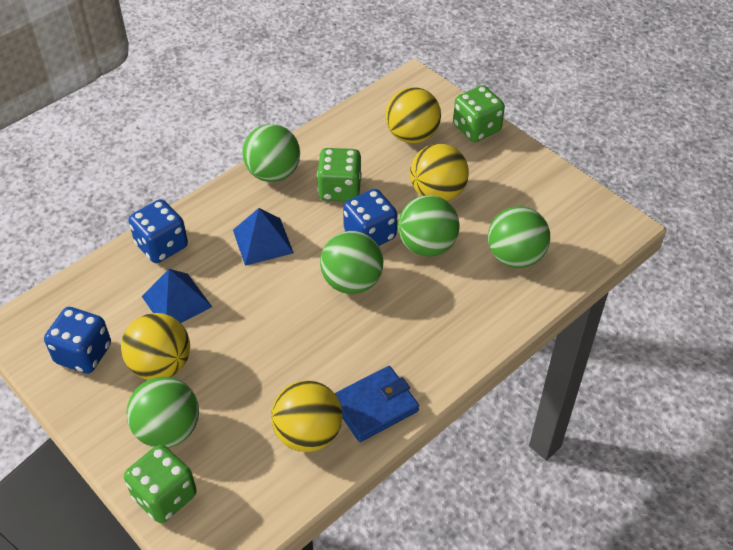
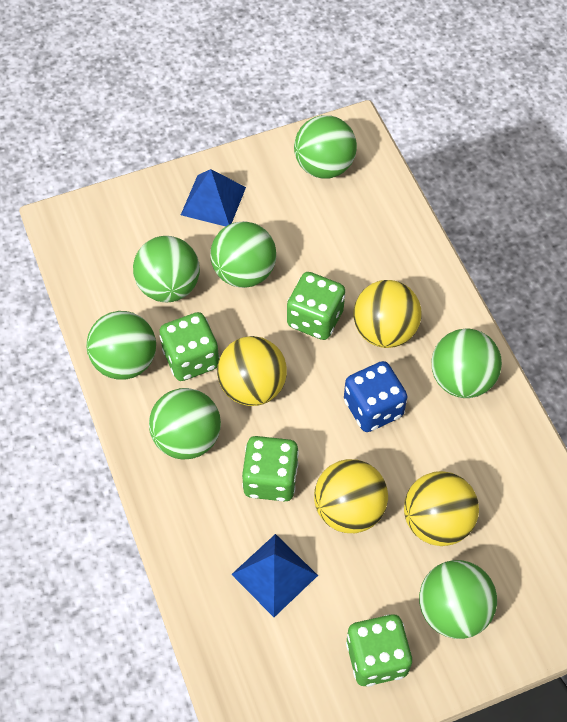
blue dice: [44,307,111,374] [129,199,188,263] [343,189,397,246] = 3 -> [344,361,408,432] = 1
blue wallet: [335,366,419,442] = 1 -> none = 0
green ball: [126,377,199,448] [242,124,300,182] [320,231,383,294] [398,195,460,257] [488,206,550,268] = 5 -> [86,311,156,379] [133,236,200,302] [149,388,221,460] [210,221,276,288] [294,115,357,179] [419,560,497,639] [431,329,502,398] = 7
green dice: [124,444,197,523] [317,148,362,201] [453,85,505,142] = 3 -> [159,312,219,381] [242,436,299,502] [287,272,345,340] [346,615,412,687] = 4

